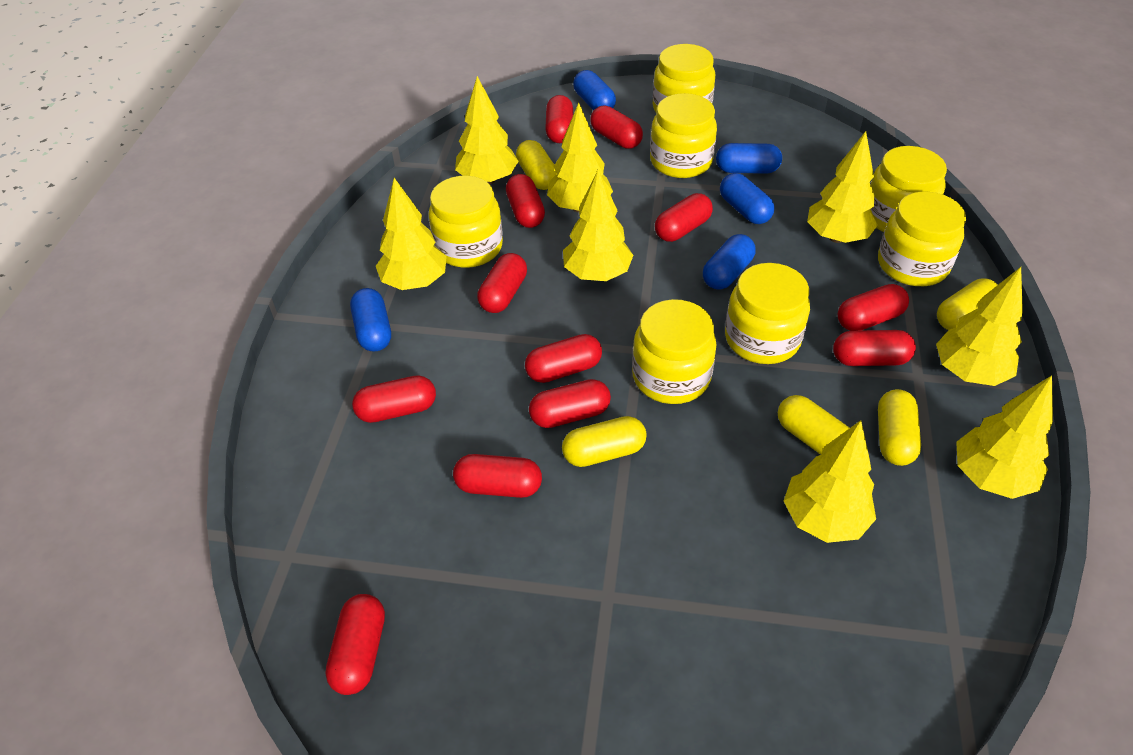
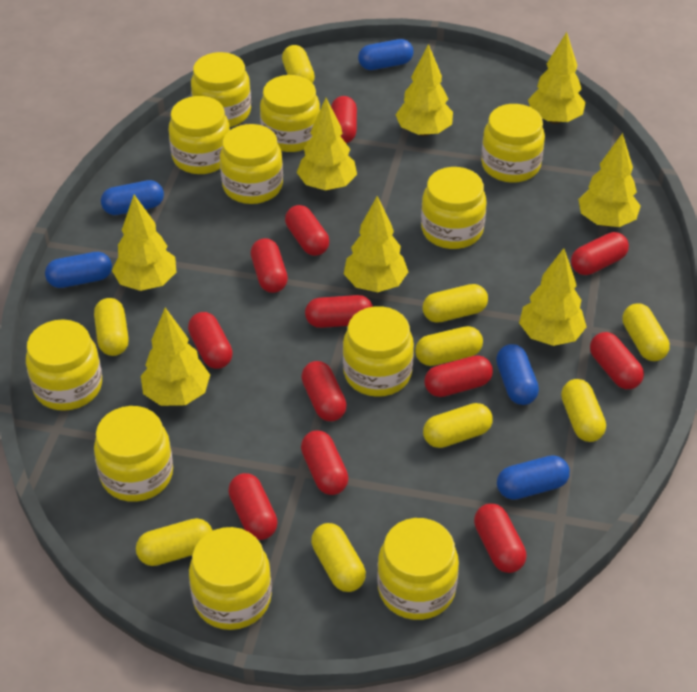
yellow capsule: [516,140,556,190] [562,416,647,467] [778,395,849,455] [878,389,921,466] [937,278,998,330] = 5 -> [94,298,129,356] [136,518,213,566] [282,45,315,83] [311,523,366,592] [415,326,483,366] [422,284,488,323] [423,403,493,448] [561,379,606,442] [622,303,670,361] = 9
yellow jar: [429,176,503,268] [632,299,716,404] [650,93,717,178] [653,44,715,112] [725,263,810,364] [870,146,947,232] [878,191,966,286] = 7 -> [26,319,102,411] [94,406,173,502] [169,96,230,174] [189,527,272,630] [191,52,251,127] [220,124,283,204] [260,75,320,152] [343,306,414,397] [377,518,459,620] [421,167,487,249] [481,104,545,183] = 11

